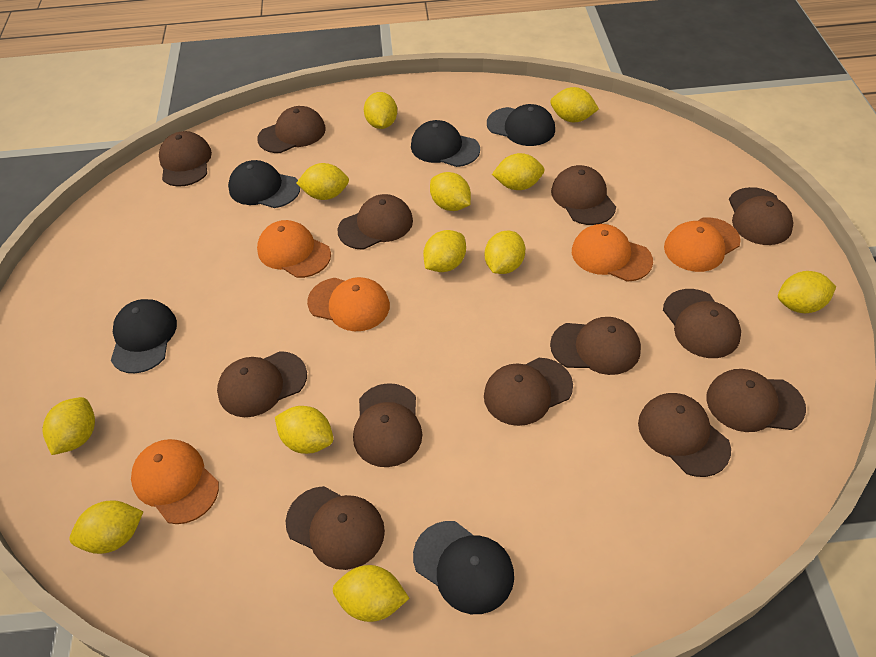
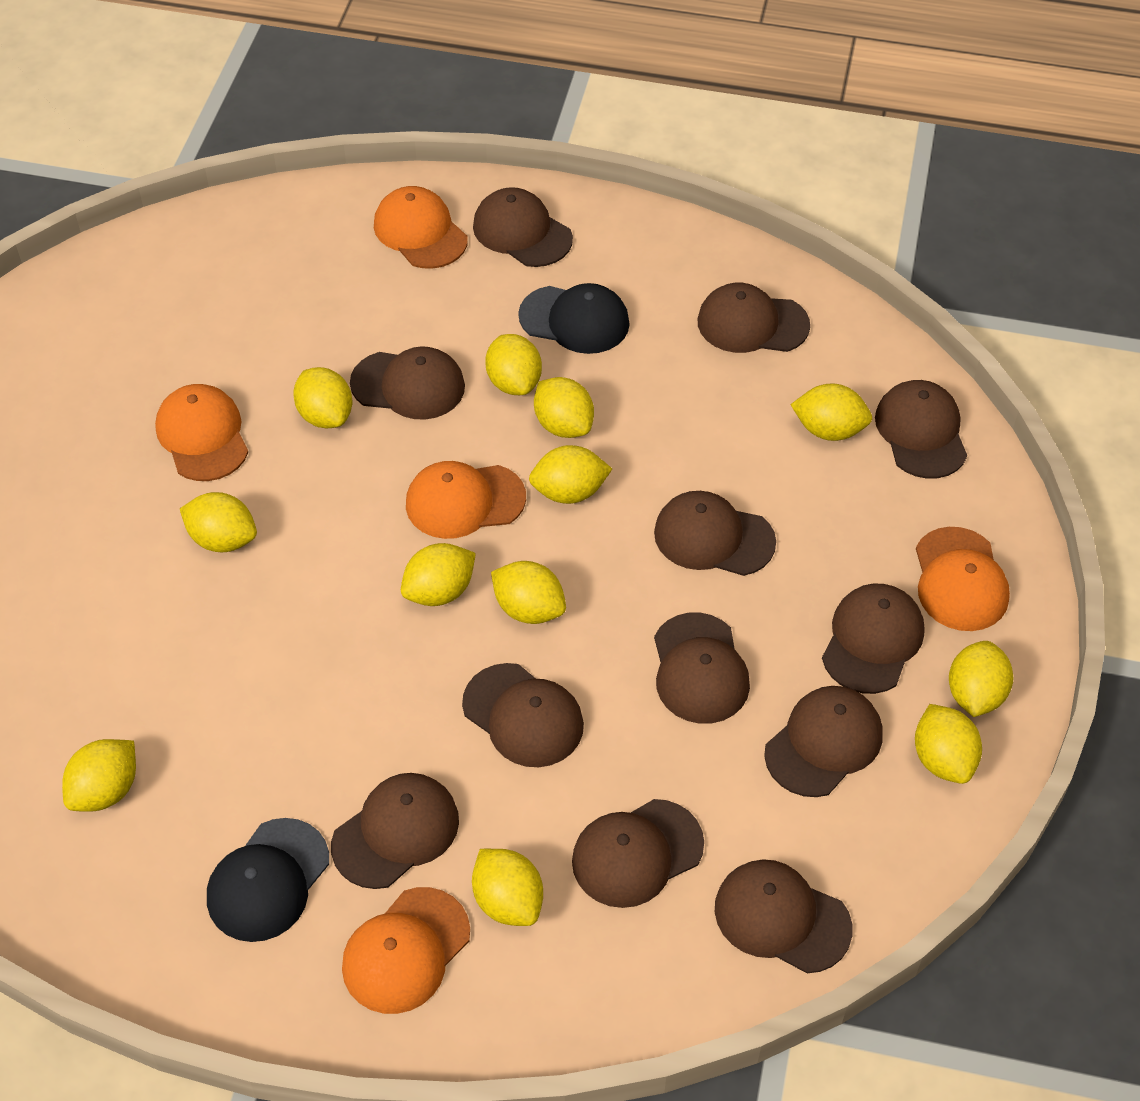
black cap: [111,299,177,373] [228,160,300,208] [411,120,480,167] [413,521,514,614] [487,104,555,146] = 5 -> [207,818,329,942] [518,283,630,354] = 2
brown cap: [159,131,212,187] [217,351,307,417] [257,106,326,153] [286,486,385,570] [338,194,413,249] [353,383,422,467] [484,358,573,426] [550,317,641,375] [551,165,616,225] [638,393,731,477] [663,289,741,358] [706,369,806,432] [729,187,793,245] = 13 -> [331,773,459,889] [350,346,465,420] [462,663,584,767] [473,187,573,267] [572,799,704,908] [654,491,776,576] [654,613,750,724] [697,283,810,353] [715,859,852,973] [764,686,882,797] [822,583,924,694] [875,380,967,479] = 12

